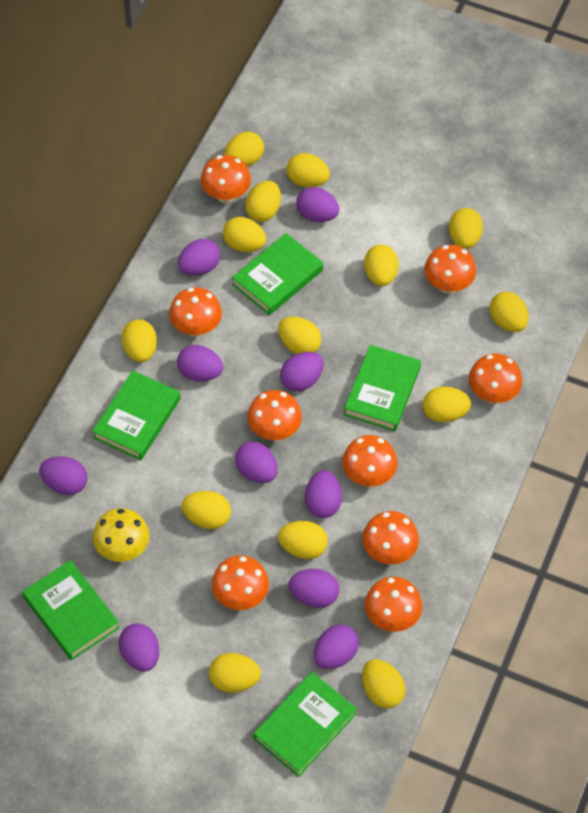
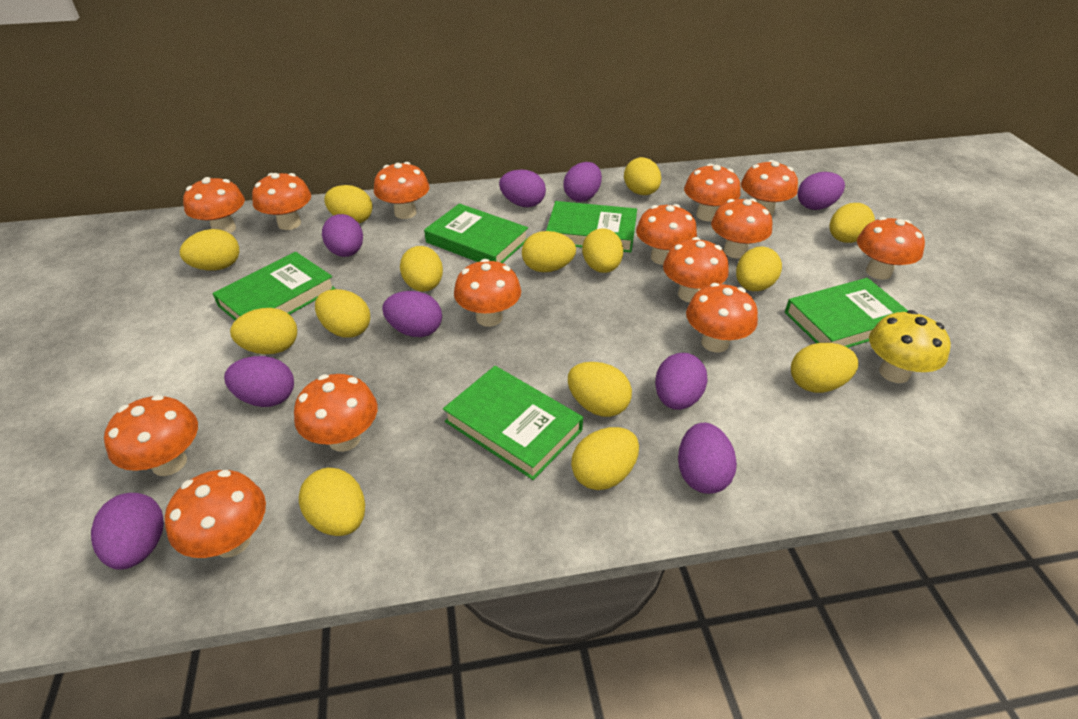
orange mushroom: [169,287,222,337] [201,155,251,203] [212,555,269,610] [247,390,302,440] [342,435,398,487] [362,511,419,564] [365,577,422,632] [424,245,476,294] [469,354,522,403] = 9 -> [104,395,198,476] [165,470,266,558] [183,177,245,233] [252,173,311,230] [294,374,378,452] [374,162,429,219] [454,259,521,327] [636,204,697,265] [663,237,729,302] [684,164,741,221] [686,283,758,352] [711,199,772,258] [741,160,798,216] [857,217,925,280] = 14
purple egg: [39,457,87,495] [118,623,159,672] [177,345,223,381] [178,239,220,276] [235,442,278,483] [280,352,324,392] [289,569,339,608] [296,187,339,222] [305,470,342,518] [314,624,359,669] = 10 -> [91,493,164,570] [224,356,294,407] [322,214,363,257] [382,291,442,337] [499,169,546,207] [564,162,602,202] [655,353,708,410] [678,423,737,494] [798,172,845,210] = 9

